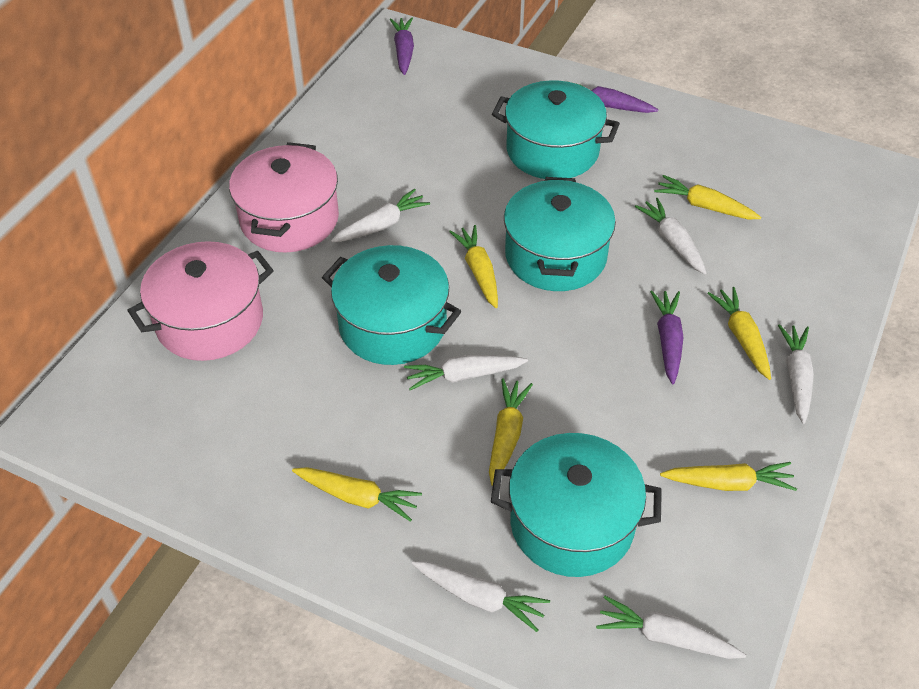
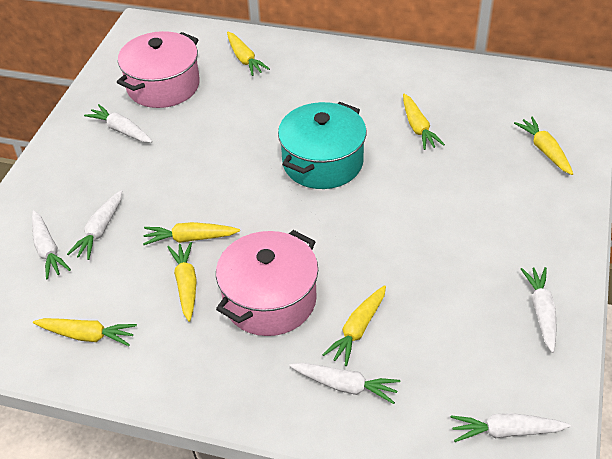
purple carrot: [390,17,414,75] [566,81,659,113] [650,290,684,384] = 3 -> none = 0
turquoise pot: [322,245,462,365] [491,433,662,577] [492,80,620,179] [504,177,616,291] = 4 -> [278,102,367,189] = 1
yellow carrot: [292,467,422,522] [449,225,498,308] [489,378,533,486] [654,175,761,219] [660,462,797,491] [707,287,771,380] = 6 -> [33,318,137,346] [143,222,240,245] [167,242,197,322] [227,32,270,76] [322,285,386,366] [403,94,445,150] [514,116,573,175] = 7

